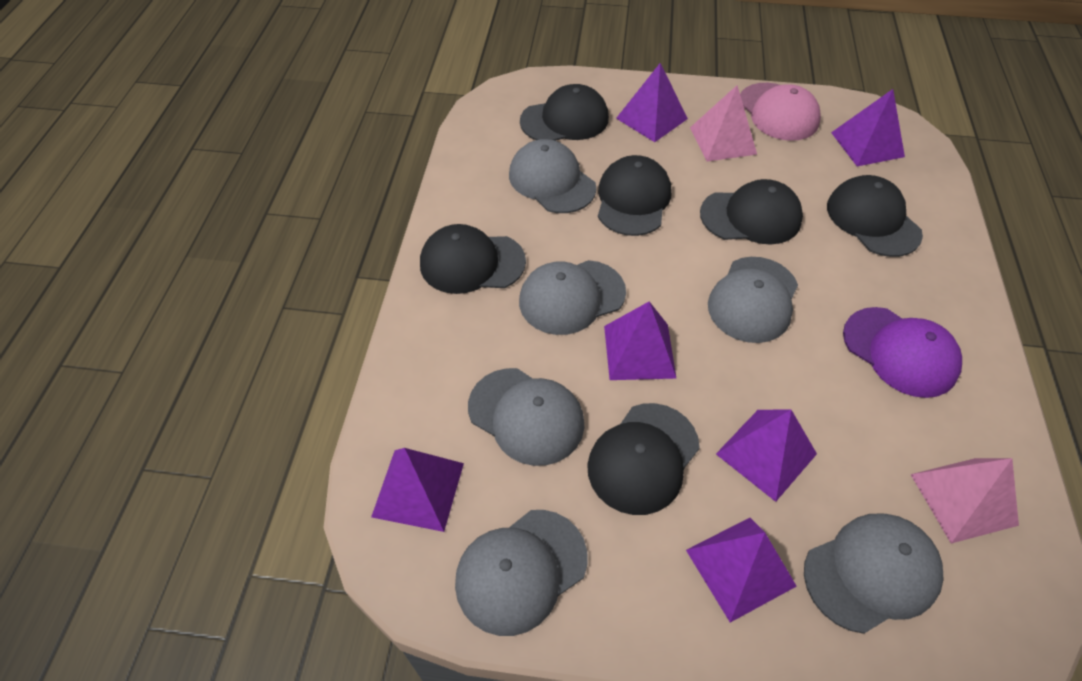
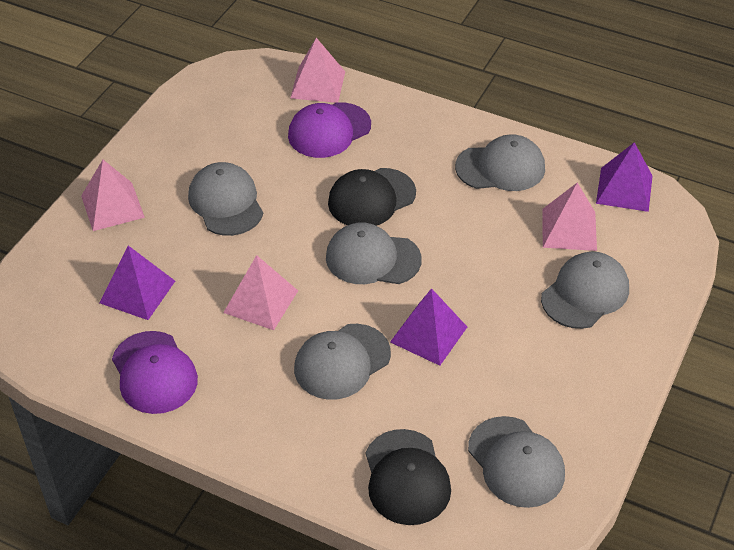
black cap: [420,224,526,294] [520,84,609,141] [587,403,700,515] [598,155,671,236] [700,179,803,245] [827,175,923,257] = 6 -> [328,168,416,226] [365,429,451,525] = 2
pink cap: [740,83,821,141] = 1 -> none = 0
pink pyramid: [690,85,757,162] [910,458,1019,543] = 2 -> [81,160,145,231] [223,255,298,330] [290,38,345,103] [542,183,597,251] = 4
purple cap: [843,307,962,398] = 1 -> [112,331,198,414] [288,102,371,158] = 2
purple pyramid: [371,448,464,532] [604,301,677,380] [616,63,688,142] [686,518,797,622] [716,409,817,502] [831,89,905,166] = 6 -> [100,246,175,320] [390,288,467,366] [596,142,653,212] = 3

